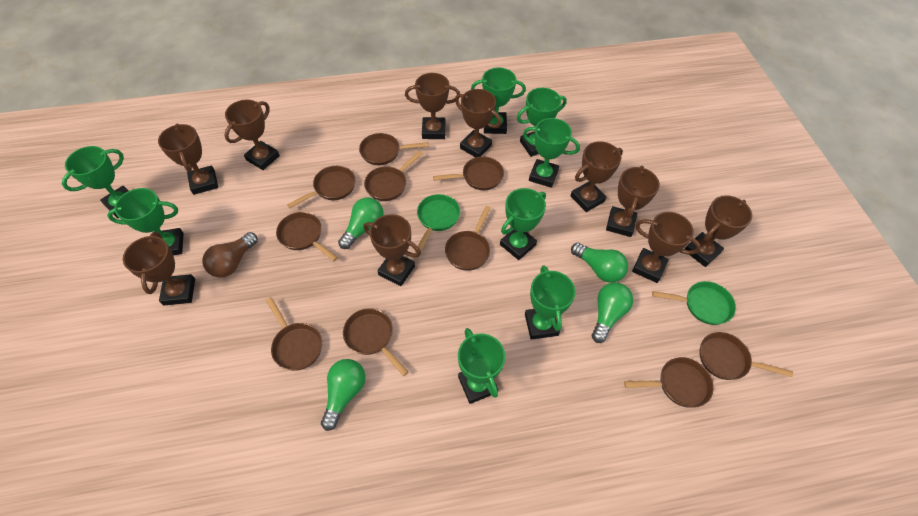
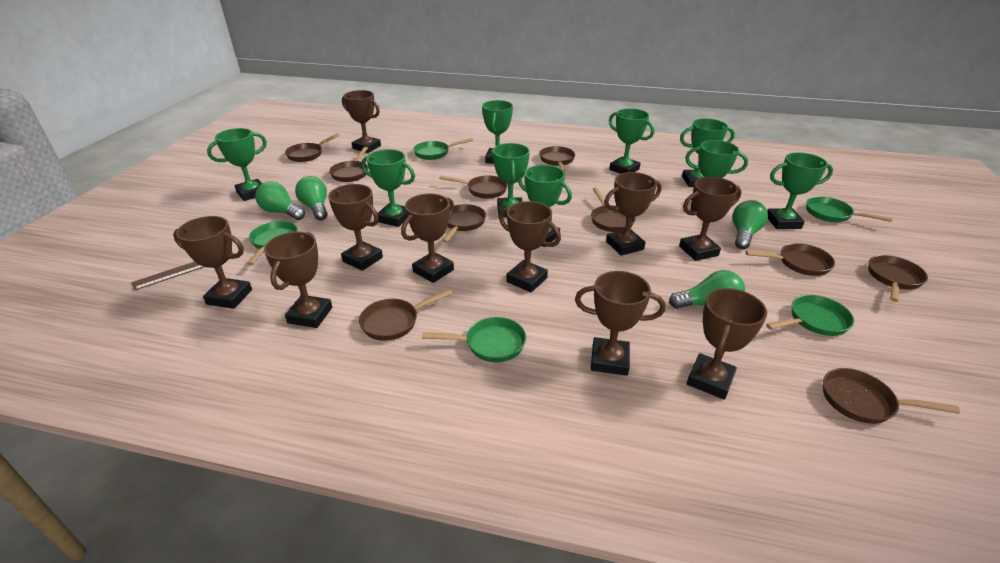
brown light bulb: [202,232,258,278] = 1 -> none = 0
brown ruler: none = 0 -> [131,252,233,291] = 1
green pan: [415,194,460,252] [652,281,736,325] = 2 -> [247,221,298,265] [413,138,473,160] [422,317,526,362] [766,295,854,336] [806,196,893,222] = 5
green trophy: [62,146,128,218] [107,188,184,255] [458,328,505,404] [471,68,526,134] [500,188,546,260] [517,88,567,157] [523,118,580,188] [525,266,576,340] = 8 -> [207,128,267,201] [361,149,415,227] [482,100,513,164] [493,143,530,218] [518,165,572,247] [609,108,654,174] [680,118,735,187] [685,140,748,211] [767,152,833,229] = 9

